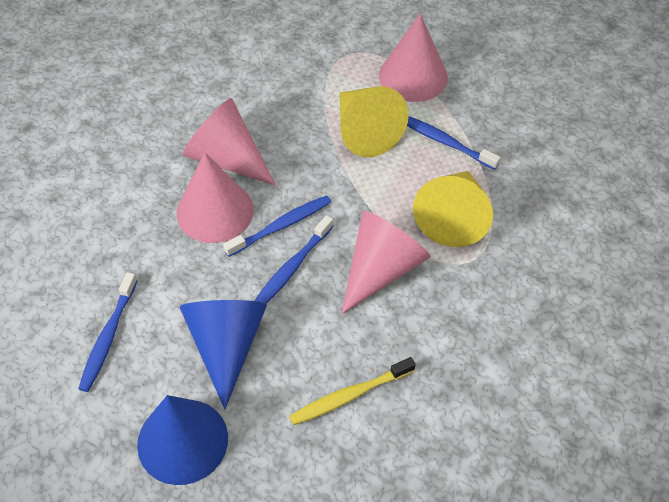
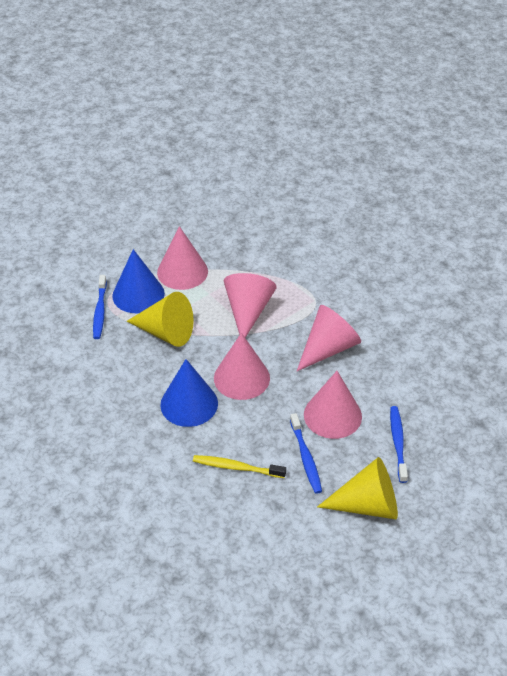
blue toothbrush: [78,272,137,392] [223,195,331,257] [254,215,333,304] [407,116,501,170] = 4 -> [93,275,107,339] [290,413,322,494] [390,406,408,483] = 3
pink cone: [176,153,254,243] [183,98,275,185] [342,211,431,314] [379,14,448,102] = 4 -> [157,226,208,290] [214,333,270,400] [224,273,277,338] [297,305,361,371] [304,371,362,439] = 5

